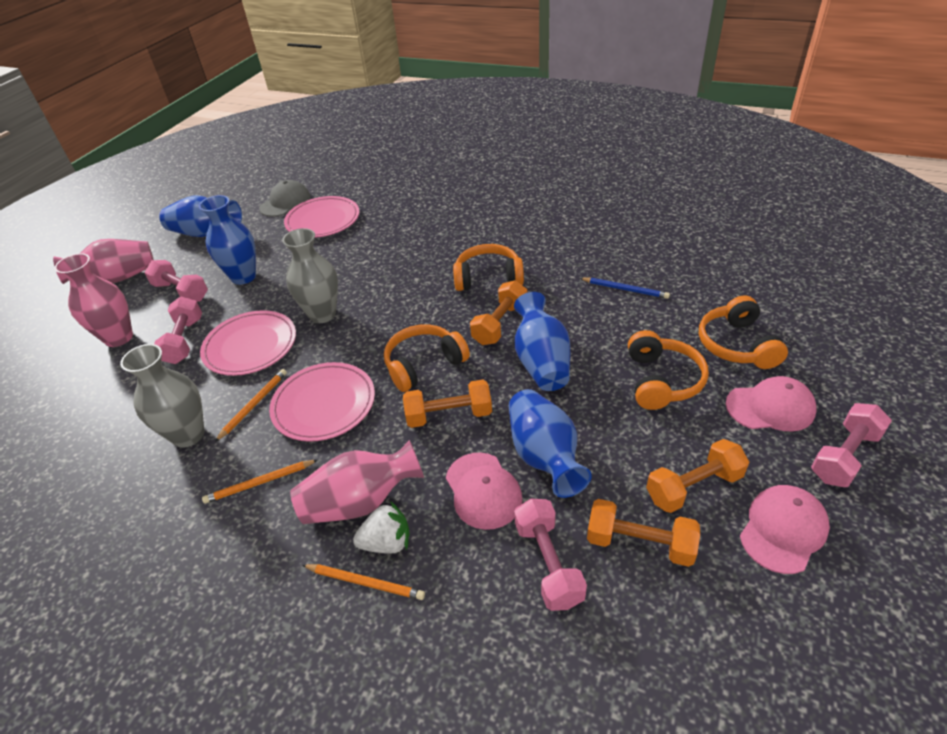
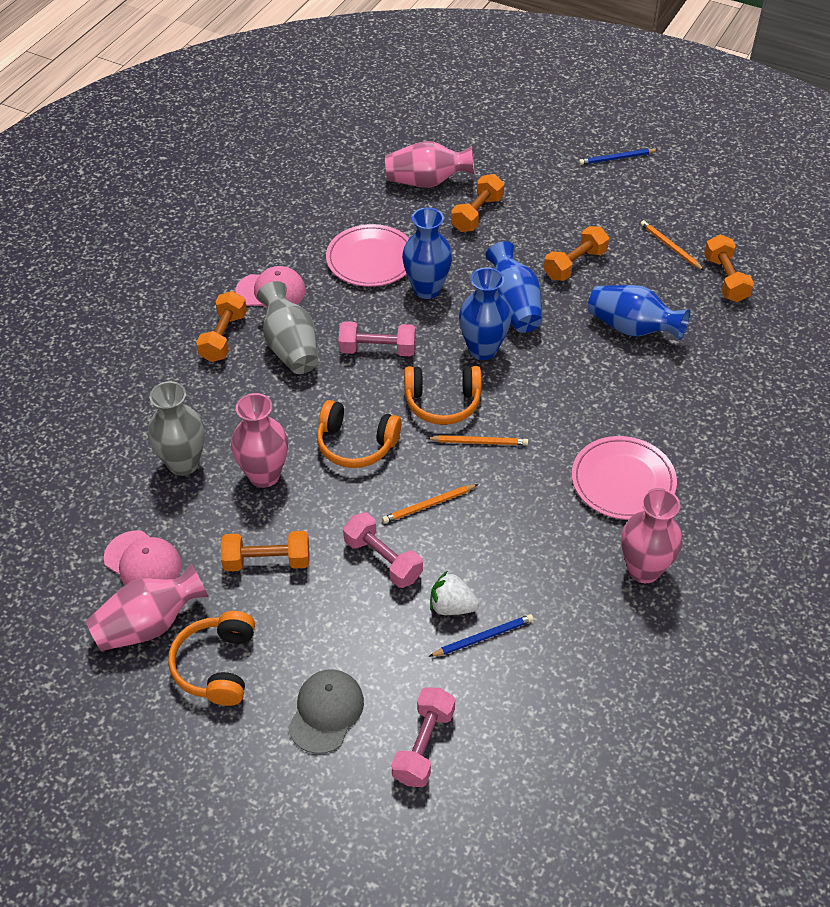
blue pencil: [580,277,670,299] = 1 -> [429,614,534,657] [579,149,657,165] = 2
orange dumbbell: [403,379,492,428] [470,280,527,345] [587,499,700,567] [646,439,749,513] = 4 -> [196,291,247,362] [221,531,310,571] [451,174,504,232] [544,226,609,281] [704,235,754,302] = 5
orange headphones: [384,324,470,392] [453,244,524,291] [628,330,709,410] [699,296,788,369] = 4 -> [168,611,255,706] [317,400,401,468] [404,366,482,425] = 3
pink cap: [446,453,522,530] [726,376,816,432] [740,485,830,574] = 3 -> [104,530,182,585] [235,266,306,308] = 2
pink dumbbell: [144,260,208,302] [154,297,202,364] [514,499,587,611] [811,403,892,487] = 4 -> [339,321,415,356] [343,512,423,588] [392,687,455,787] = 3
pink plate: [200,310,296,376] [269,362,375,442] [284,196,360,238] = 3 -> [326,224,410,287] [572,436,677,520] = 2
pink vase: [53,239,154,284] [55,253,133,347] [290,440,424,524] = 3 -> [86,564,209,651] [231,393,288,488] [385,141,474,188] [621,488,682,583] = 4

